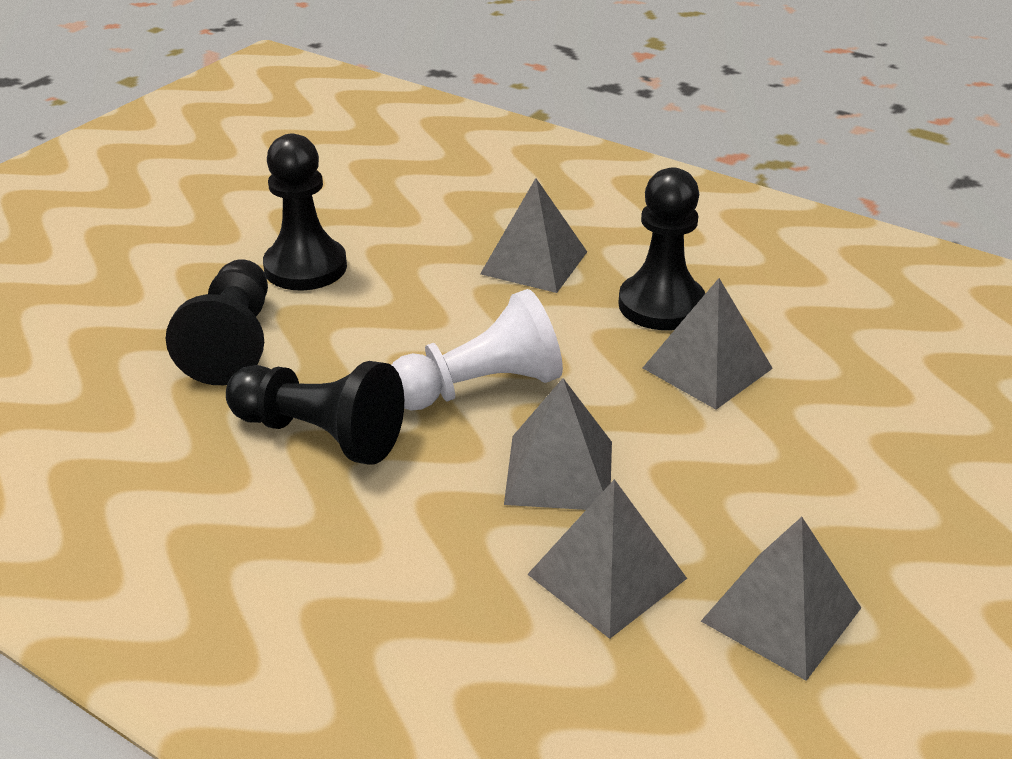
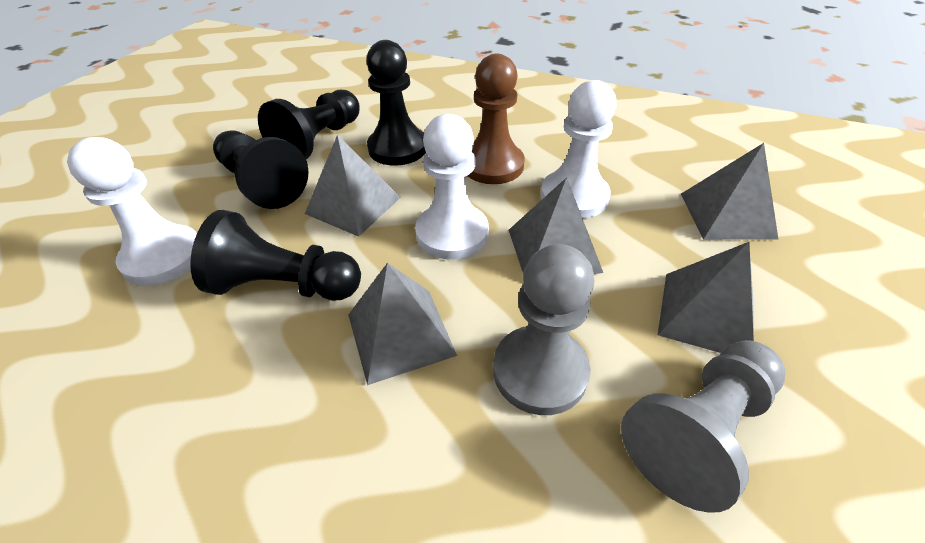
brown pawn: none = 0 -> [467,54,525,184] = 1
grey pawn: none = 0 -> [493,244,594,415] [621,340,785,513] = 2
white pawn: [392,289,563,411] = 1 -> [67,137,197,285] [415,114,489,260] [541,80,616,219] = 3

